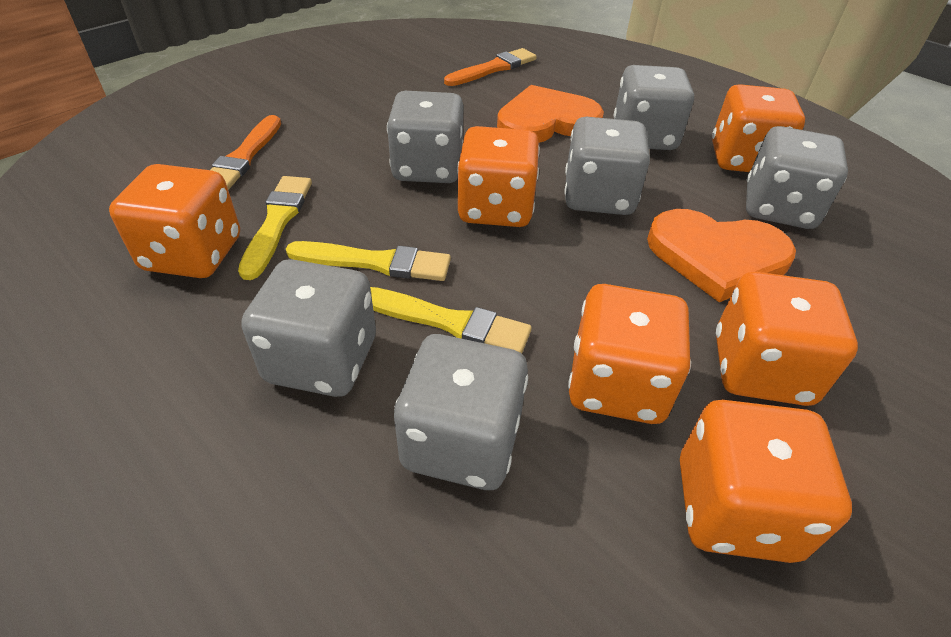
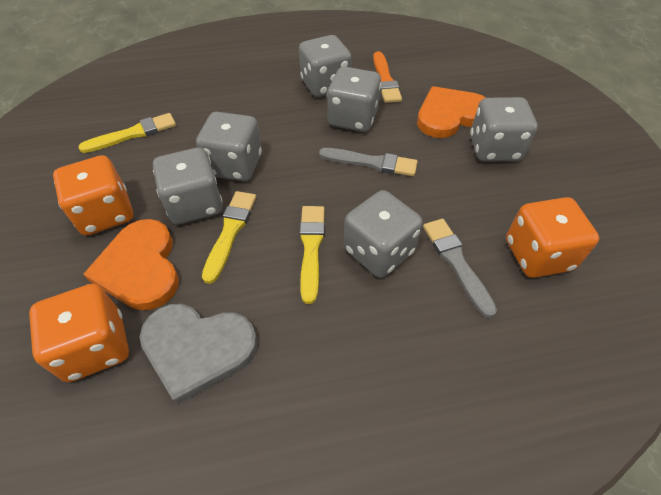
grey brush: none = 0 -> [319,148,418,176] [423,219,497,318] = 2
grey heart: none = 0 -> [140,304,258,405] = 1
orange brush: [210,115,281,190] [444,48,537,86] = 2 -> [373,51,402,103] = 1
orange dice: [109,164,240,278] [457,126,540,227] [568,284,691,424] [680,400,852,563] [712,84,805,172] [716,272,858,406] = 6 -> [29,284,129,382] [53,155,133,236] [506,197,599,278] = 3

